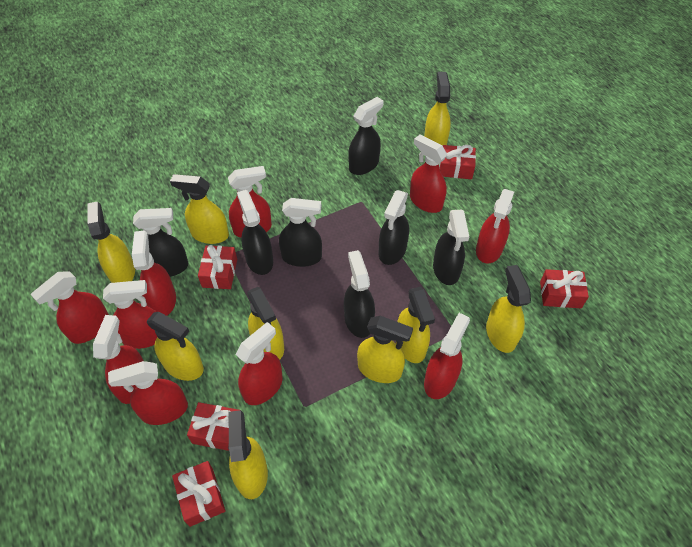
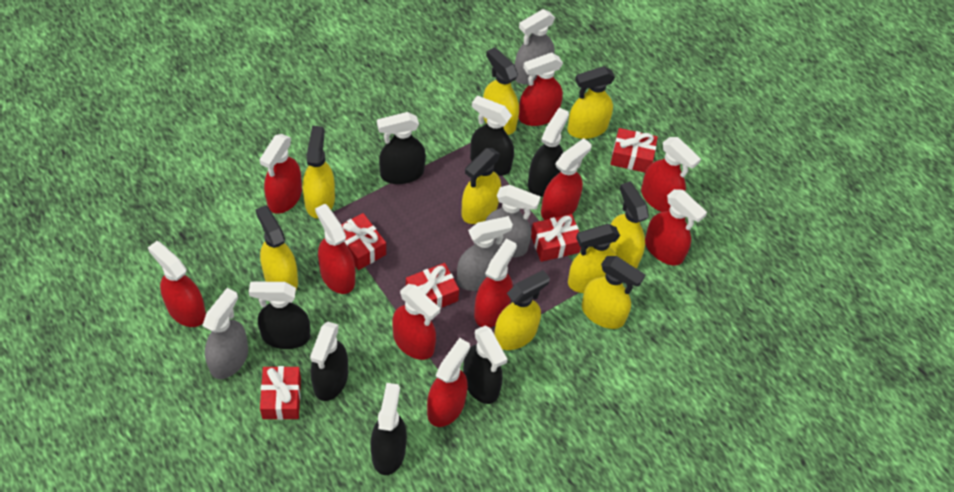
grey spray bottle: none = 0 -> [202,288,248,379] [457,216,513,291] [485,185,540,257] [515,9,555,85] = 4

